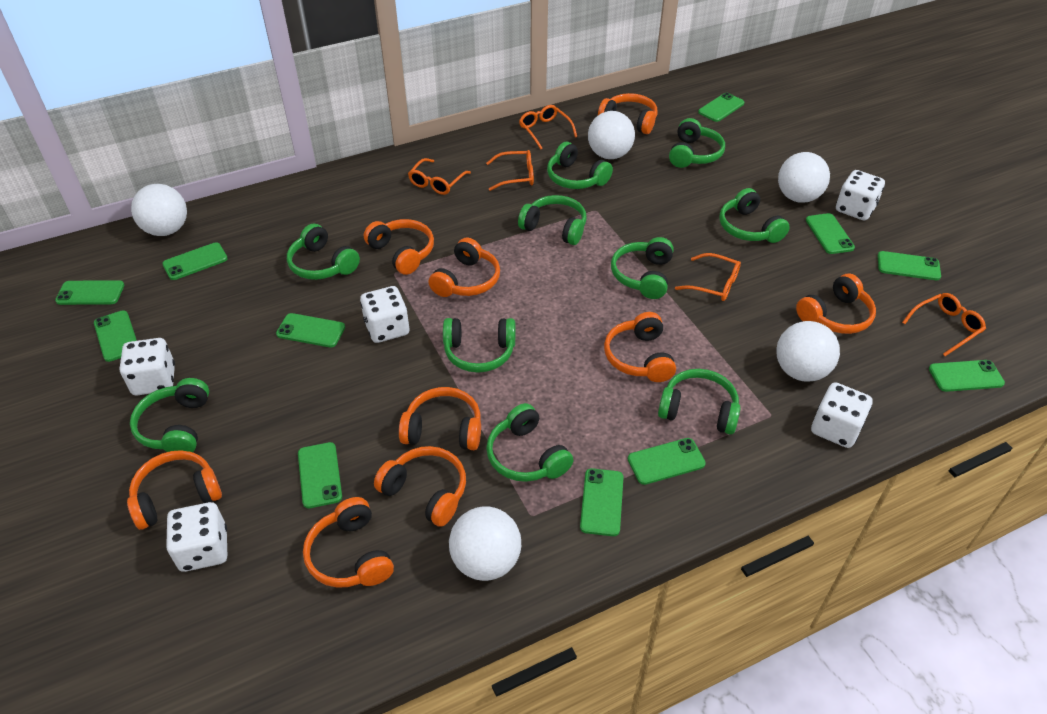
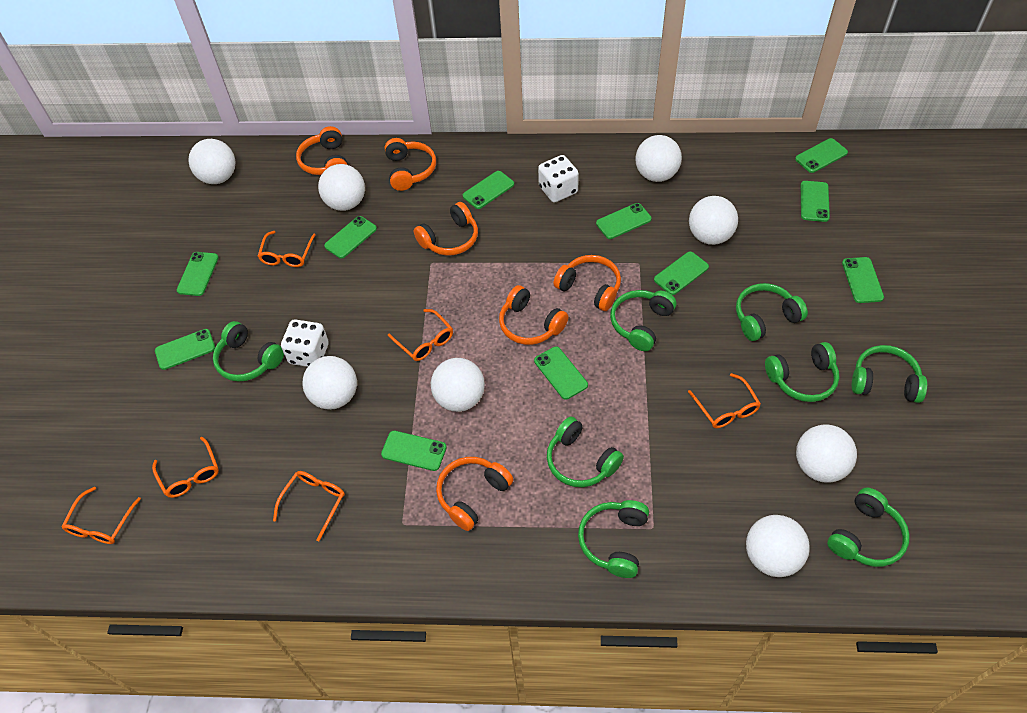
green headphones: [130,378,209,452] [287,224,360,280] [443,318,515,373] [486,403,574,482] [518,195,586,245] [547,142,613,189] [611,237,674,299] [658,369,740,435] [669,118,725,168] [719,188,790,243] = 10 -> [213,321,284,382] [547,416,624,487] [578,500,649,578] [610,290,676,351] [736,283,808,341] [765,342,840,402] [827,488,910,567] [852,345,927,403] = 8
orange glasses: [408,158,471,195] [486,150,534,191] [519,105,577,149] [675,253,741,301] [902,293,986,356] = 5 -> [61,487,141,544] [152,436,219,498] [258,231,316,267] [273,471,345,541] [388,309,453,361] [688,373,761,428] = 6
orange headphones: [127,450,222,530] [303,497,394,588] [364,219,434,275] [374,446,466,527] [399,387,481,450] [429,238,500,297] [598,93,657,134] [604,312,676,382] [796,274,876,334] = 9 -> [296,126,348,175] [385,138,436,191] [414,202,478,256] [436,457,514,531] [499,285,569,345] [553,255,621,311] = 6
white ball: [131,184,187,236] [449,506,521,581] [588,111,635,159] [776,321,840,382] [778,152,830,203] = 5 -> [189,139,236,184] [302,356,357,410] [318,164,365,211] [431,358,485,412] [635,135,682,182] [689,196,738,245] [746,515,810,577] [796,424,857,483] = 8
white dice: [120,338,175,395] [166,502,227,572] [360,286,409,343] [811,382,872,448] [836,170,885,220] = 5 -> [281,319,329,367] [538,155,579,203] = 2

